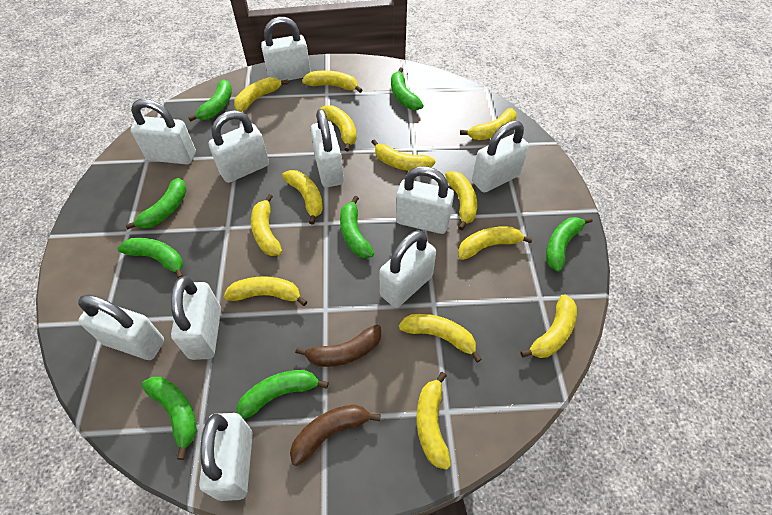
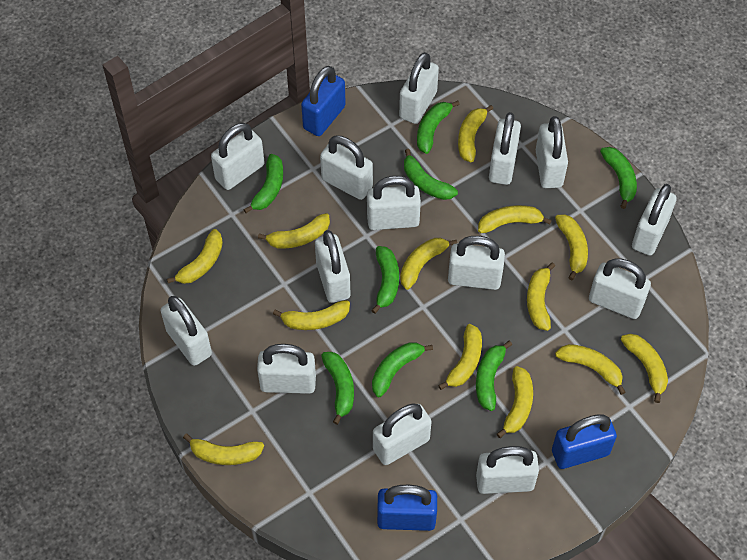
blue padlock: none = 0 -> [301,66,346,136] [377,485,437,531] [552,414,617,469] = 3
brown banana: [290,404,381,466] [295,325,381,367] = 2 -> none = 0
white padlock: [78,295,164,360] [131,99,196,165] [171,276,221,360] [199,413,253,501] [208,110,269,183] [261,17,311,81] [311,109,344,187] [379,230,436,308] [396,166,454,234] [472,120,529,193] = 10 -> [161,296,212,366] [211,123,265,190] [257,344,316,394] [315,230,350,303] [320,136,373,200] [367,176,421,230] [373,403,432,465] [399,52,439,124] [448,236,505,290] [476,446,539,494] [489,112,521,185] [536,116,568,188] [589,258,651,319] [632,184,677,256] = 14

